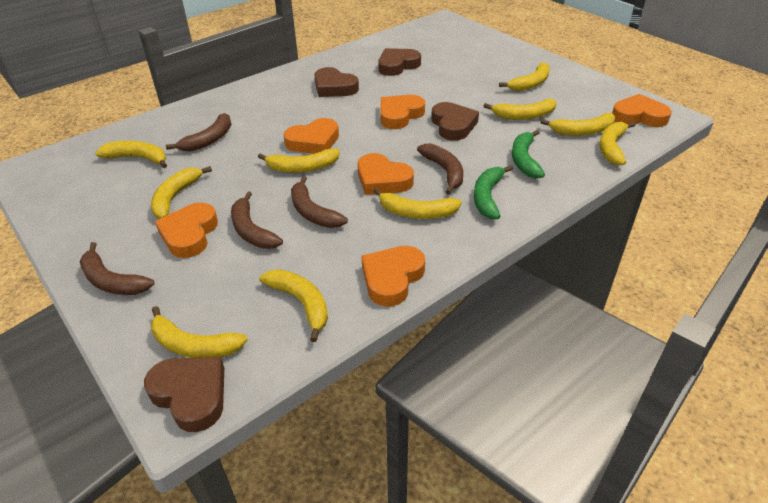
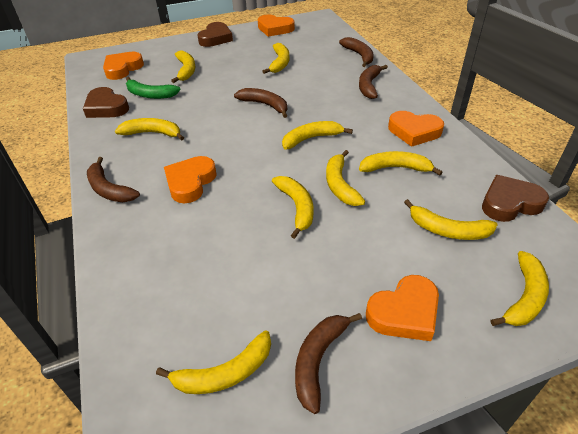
brown heart: [144,357,224,432] [314,67,359,97] [378,48,421,76] [431,102,479,141] = 4 -> [83,87,129,118] [197,22,233,47] [482,175,549,222] = 3
green banana: [474,165,513,219] [512,130,545,178] = 2 -> [126,77,181,99] = 1
orange heart: [155,203,218,258] [283,118,339,154] [357,153,414,195] [361,246,425,307] [380,95,425,129] [612,94,671,127] = 6 -> [103,52,144,80] [164,156,217,203] [258,14,295,37] [366,275,439,341] [388,111,444,147] = 5

